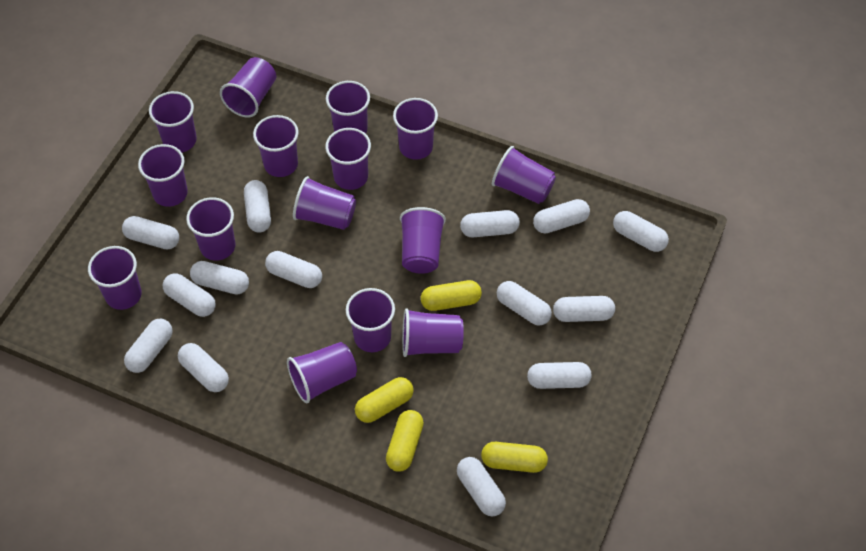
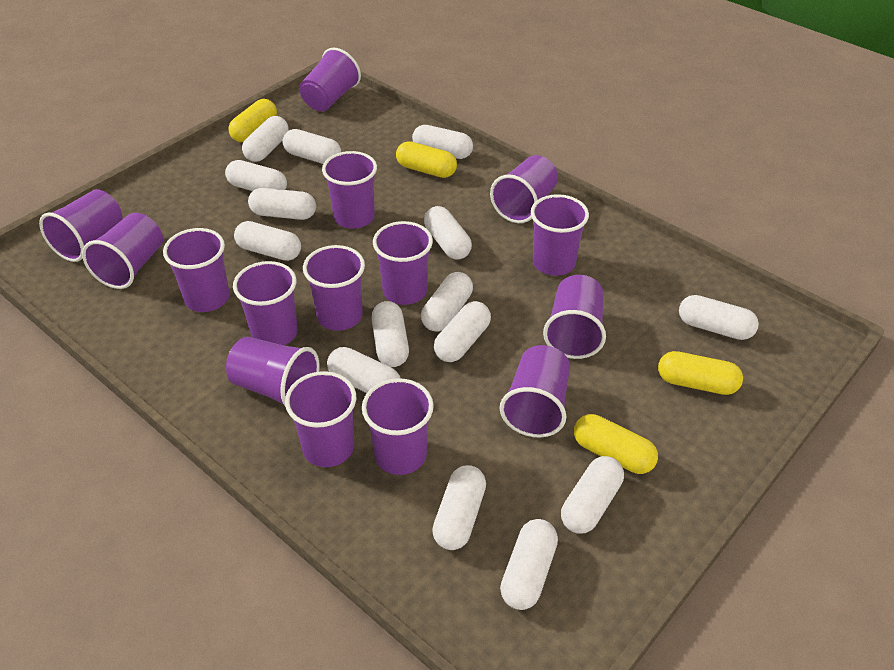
white capsule: [122,216,179,250] [124,319,173,373] [163,273,216,317] [178,343,229,392] [190,261,249,295] [244,180,271,233] [265,251,322,288] [457,457,506,517] [460,210,520,237] [497,281,552,326] [527,362,592,389] [533,199,590,233] [553,296,615,322] [613,211,669,252] = 14 -> [225,160,287,191] [234,221,301,261] [242,116,289,162] [248,188,316,220] [282,129,341,164] [327,347,401,393] [371,301,409,367] [412,125,473,159] [421,272,473,331] [424,206,472,260] [432,465,486,550] [434,301,491,362] [500,519,558,610] [561,456,624,534] [679,295,759,340] = 15

